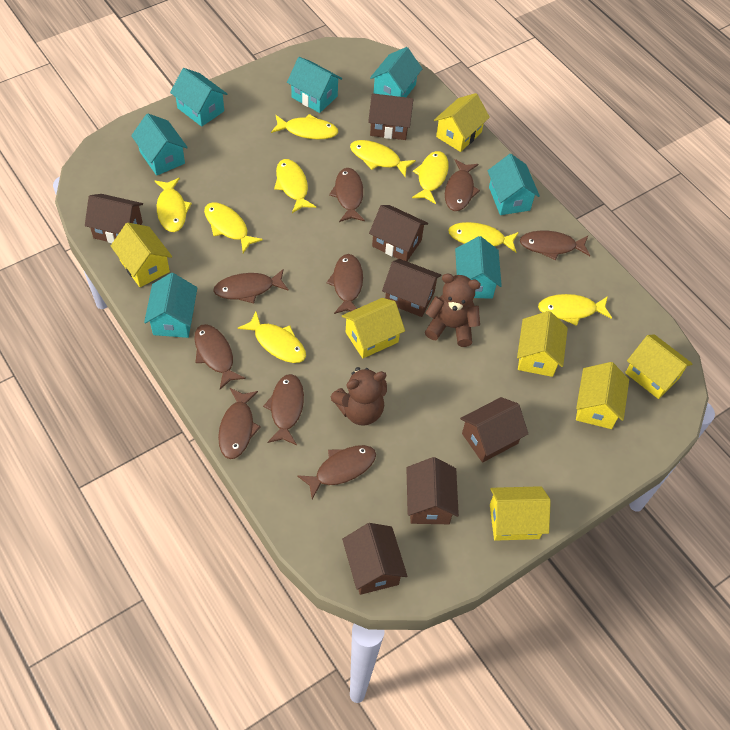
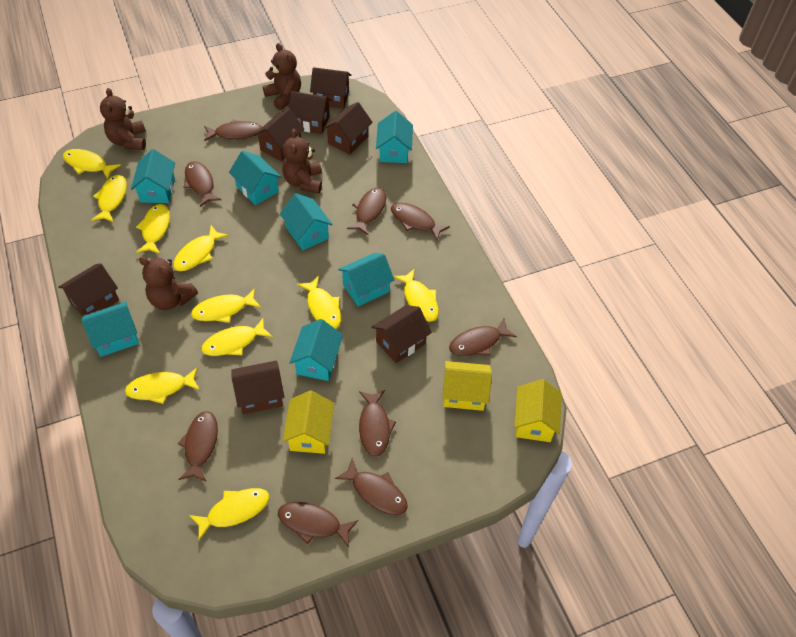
brown teddy bear: [330,367,387,426] [425,274,481,347] = 2 -> [100,88,146,150] [139,257,198,310] [263,43,301,110] [282,129,322,193] = 4
yellow fish: [155,178,192,232] [204,202,263,253] [238,312,306,363] [271,114,338,140] [274,159,316,213] [350,140,416,177] [412,151,449,204] [448,222,519,253] [538,294,612,326] = 9 -> [63,149,121,179] [91,175,127,222] [125,368,200,404] [136,204,170,254] [173,225,229,271] [189,488,270,540] [191,288,261,323] [201,317,273,356] [297,276,341,329] [393,269,439,322] = 10
yellow house: [111,222,172,287] [342,298,405,358] [434,93,490,152] [490,486,551,541] [517,311,568,377] [576,362,629,429] [625,334,693,399] = 7 -> [283,391,334,454] [442,361,492,411] [514,379,562,442] = 3

